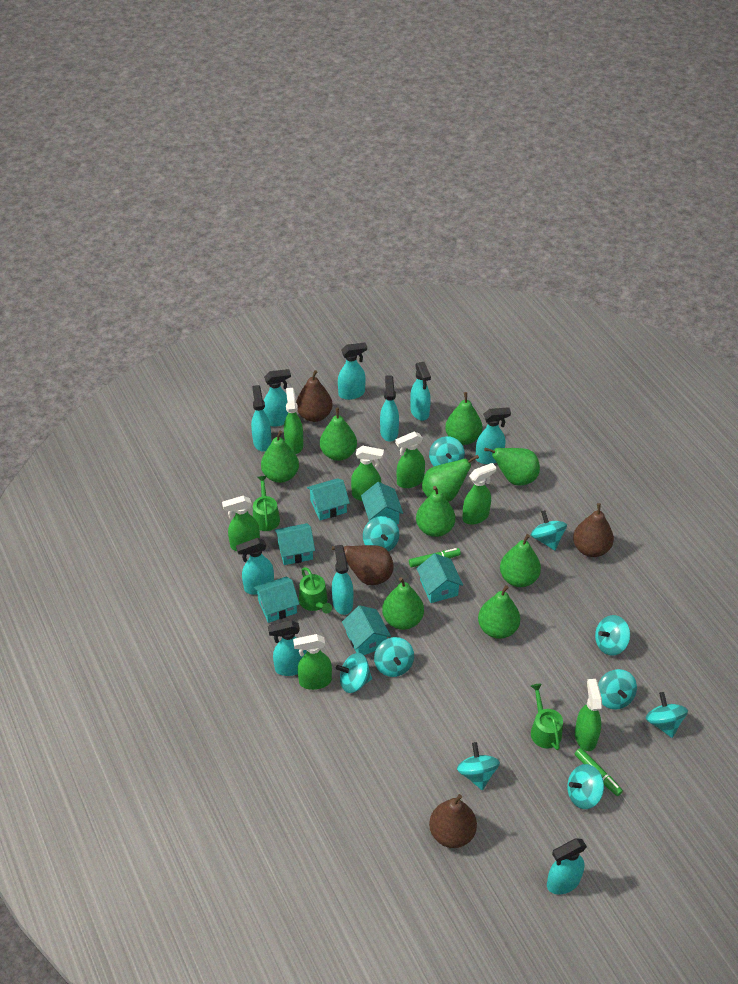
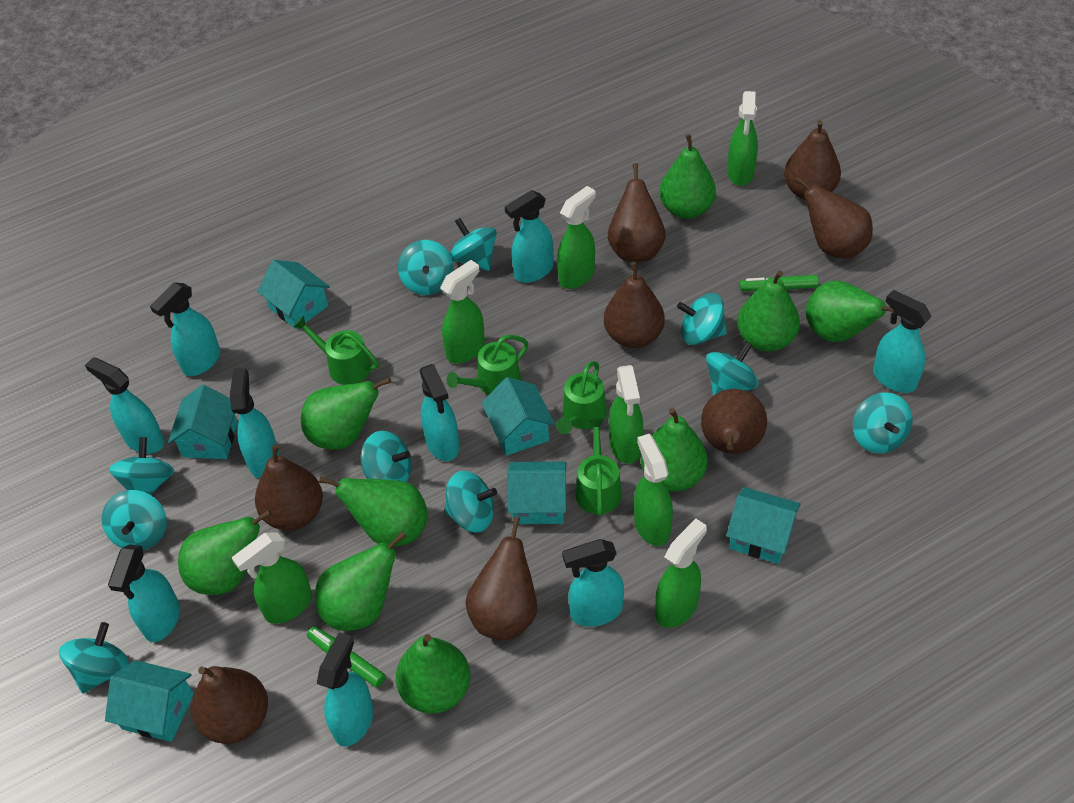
brown pear: [296,370,333,422] [332,545,394,585] [429,794,477,848] [573,503,614,557] = 4 -> [191,666,268,744] [255,445,323,530] [465,517,537,640] [604,262,665,348] [608,163,666,262] [701,389,767,454] [784,120,841,200] [795,176,873,258] = 8
green watering can: [253,476,280,531] [299,567,332,613] [531,684,563,750] = 3 -> [293,316,379,385] [447,335,529,395] [556,361,607,434] [575,419,622,516] = 4
turquoise spray bottle: [236,538,274,595] [251,385,272,452] [263,369,291,427] [268,620,307,676] [332,545,353,615] [338,343,367,400] [380,375,399,442] [410,362,431,421] [476,407,511,464] [547,838,587,894] = 10 -> [85,357,164,454] [108,544,180,642] [150,282,220,376] [230,368,279,478] [317,632,374,747] [420,364,460,461] [505,190,553,283] [562,539,624,627] [873,290,932,393] = 9

